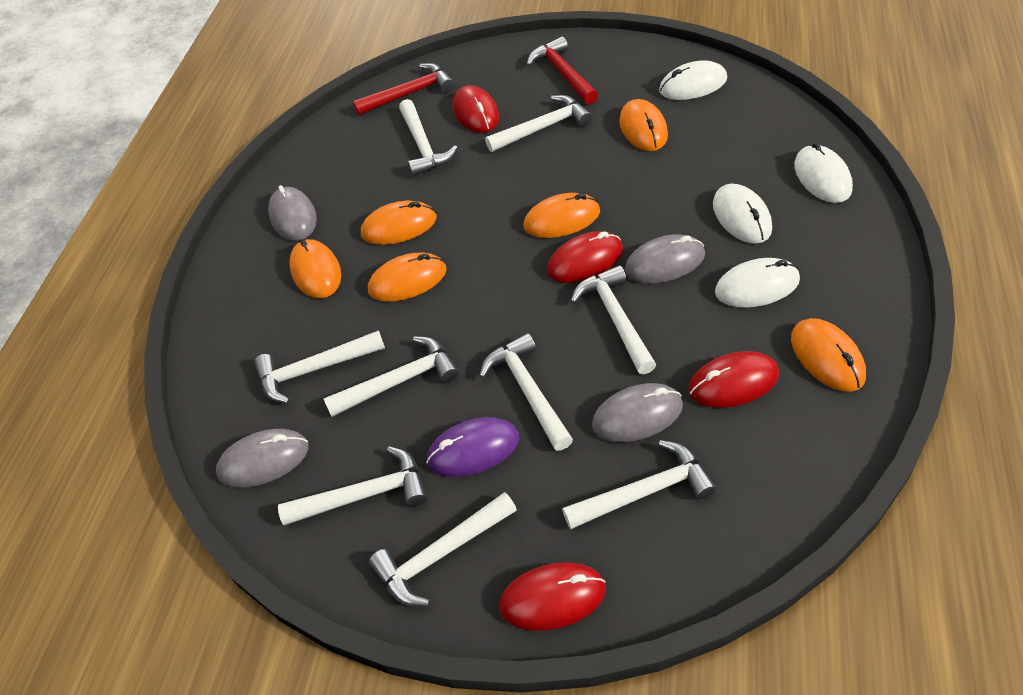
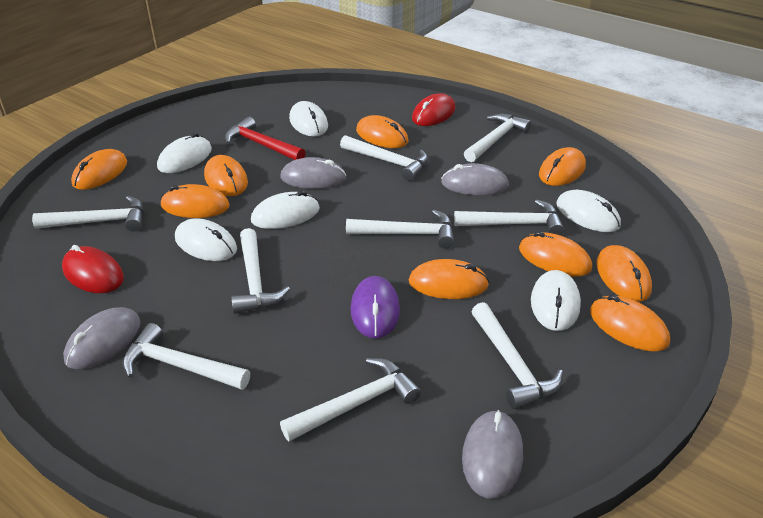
orange mouse: [289,239,341,298] [361,201,436,245] [368,253,447,302] [523,193,600,238] [619,99,668,151] [791,318,866,392] = 6 -> [71,149,127,190] [161,184,230,218] [204,155,248,196] [356,115,408,148] [409,259,489,299] [519,231,592,277] [539,147,586,186] [590,294,670,352] [596,245,652,302] = 9
red hammer: [353,63,455,115] [526,37,598,105] = 2 -> [225,117,306,160] = 1
red mouse: [453,85,499,133] [500,562,606,631] [547,231,623,283] [688,351,779,408] = 4 -> [62,245,124,293] [412,93,455,126] = 2
white mouse: [659,60,727,100] [713,183,772,243] [715,258,800,308] [794,143,853,203] = 4 -> [157,133,212,173] [175,218,237,261] [251,191,320,229] [289,101,328,136] [531,270,581,331] [556,190,621,232] = 6

